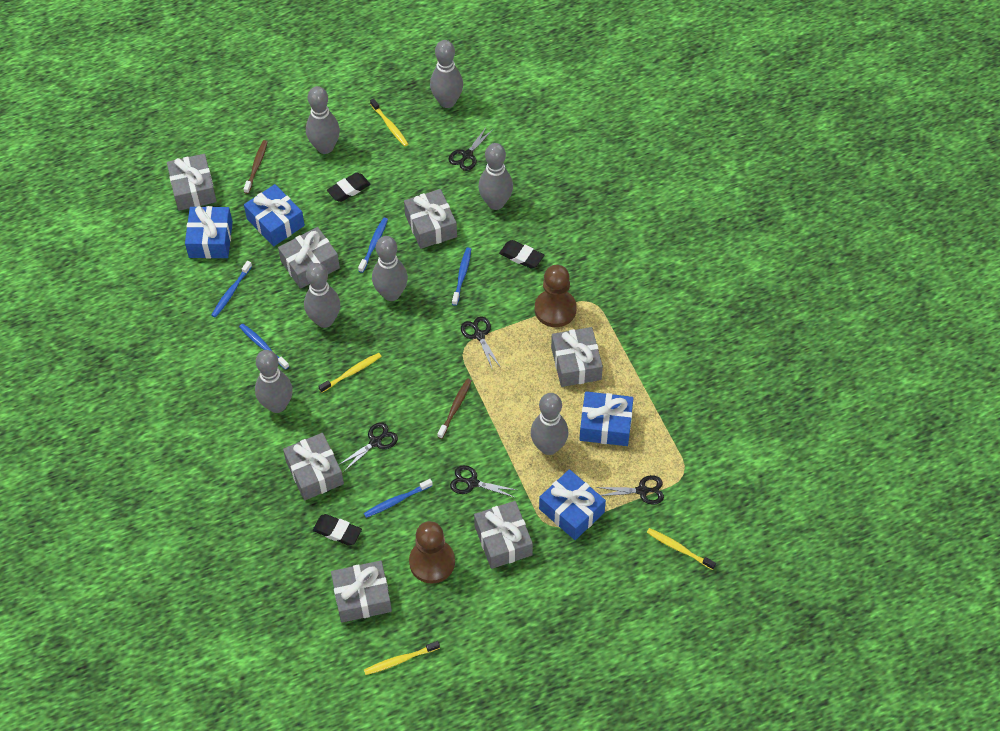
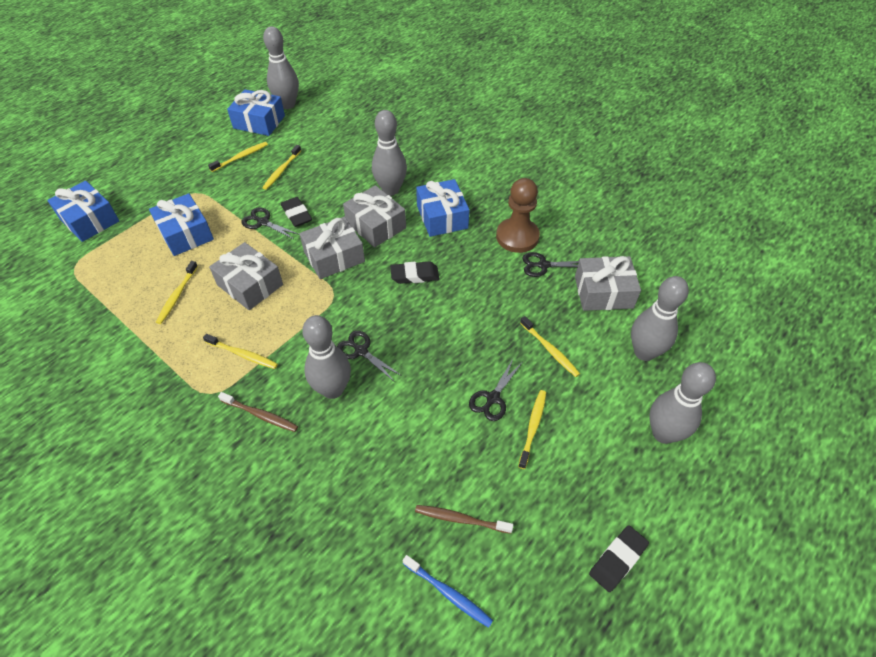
black scissors: [339,422,398,471] [449,126,493,171] [450,465,516,498] [461,316,501,368] [596,475,664,505] = 5 -> [241,207,300,240] [337,331,402,382] [469,359,522,421] [523,252,579,277] = 4
blue toothbrush: [211,261,252,318] [239,324,289,370] [358,218,388,273] [364,479,433,518] [452,248,471,306] = 5 -> [402,555,493,628] = 1
brown pawn: [409,521,455,584] [535,265,577,327] = 2 -> [496,178,540,253] = 1
grey bowling pin: [255,350,293,413] [304,263,340,328] [306,86,340,154] [372,236,408,301] [430,40,463,108] [478,143,513,210] [531,393,569,455] = 7 -> [263,26,299,109] [302,315,351,399] [372,110,407,195] [631,276,689,361] [649,362,716,444] = 5
grey gift: [167,154,217,211] [278,227,340,289] [283,433,344,501] [331,560,392,623] [404,189,457,249] [474,501,533,569] [551,327,603,387] = 7 -> [209,242,283,310] [299,217,365,279] [343,185,406,247] [575,256,641,311] = 4
yellow toothbrush: [318,353,382,393] [364,641,440,675] [370,99,408,147] [647,528,716,570] = 4 -> [156,261,198,324] [203,334,278,369] [208,142,268,172] [262,145,301,190] [518,390,546,469] [520,316,580,377] = 6

